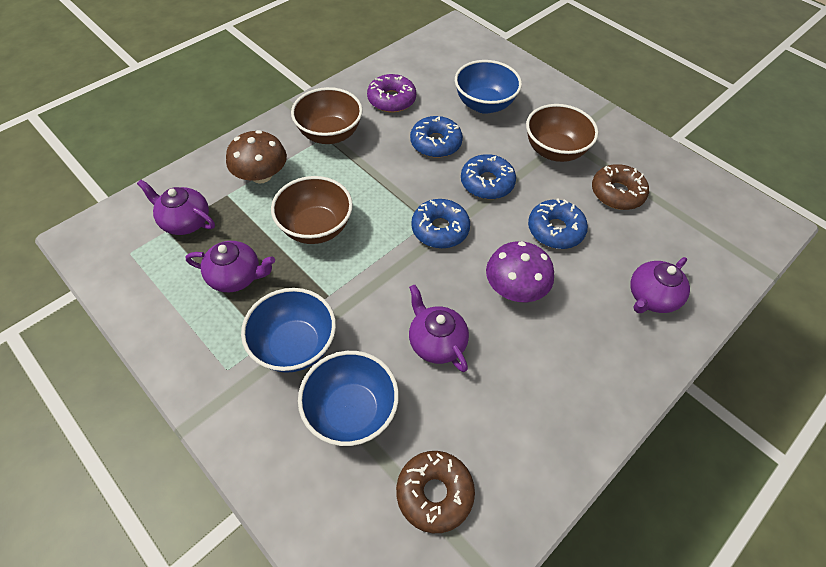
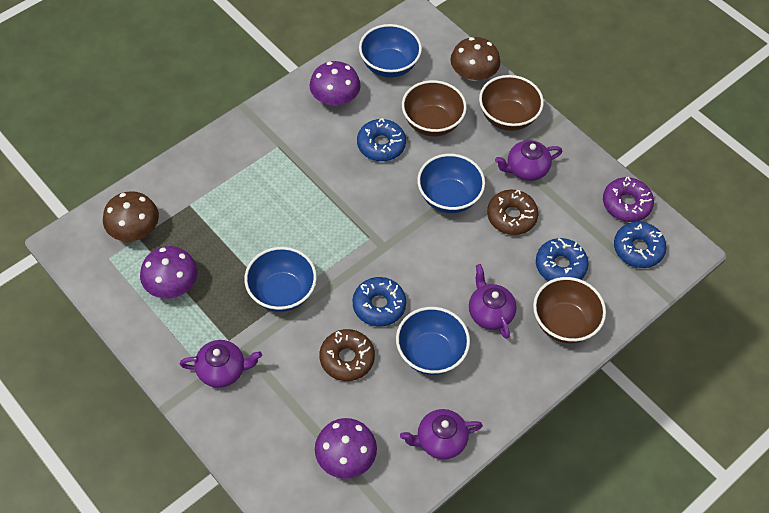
blue bowl: [241,288,336,373] [298,351,399,446] [455,60,522,114] = 3 -> [244,247,317,312] [359,24,422,78] [396,307,470,375] [417,154,485,213] = 4
brown mushroom: [226,130,287,183] = 1 -> [103,191,159,241] [451,37,500,81] = 2
purple mushroom: [486,241,554,302] = 1 -> [140,246,198,299] [310,61,361,106] [315,418,377,479] = 3

